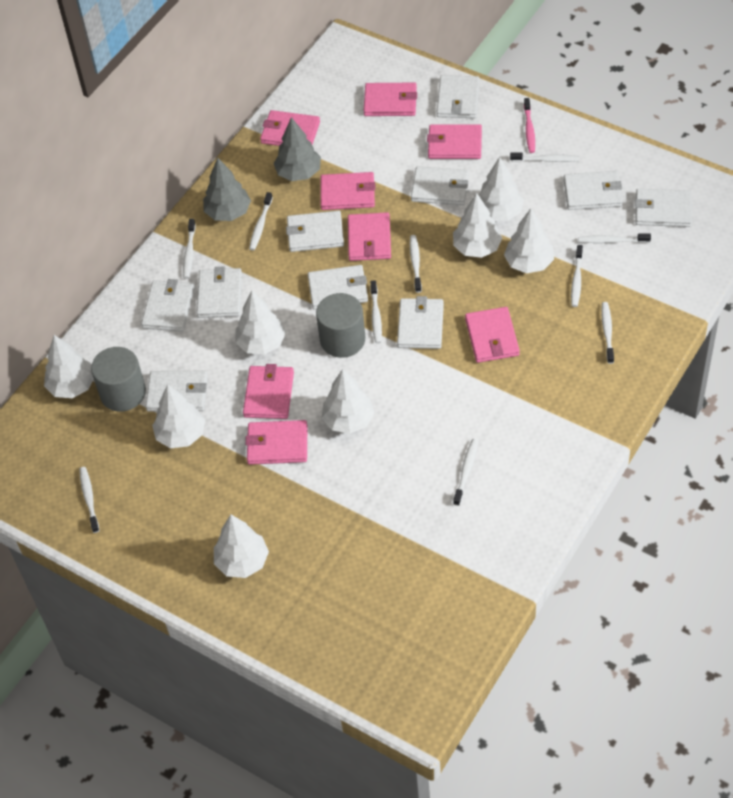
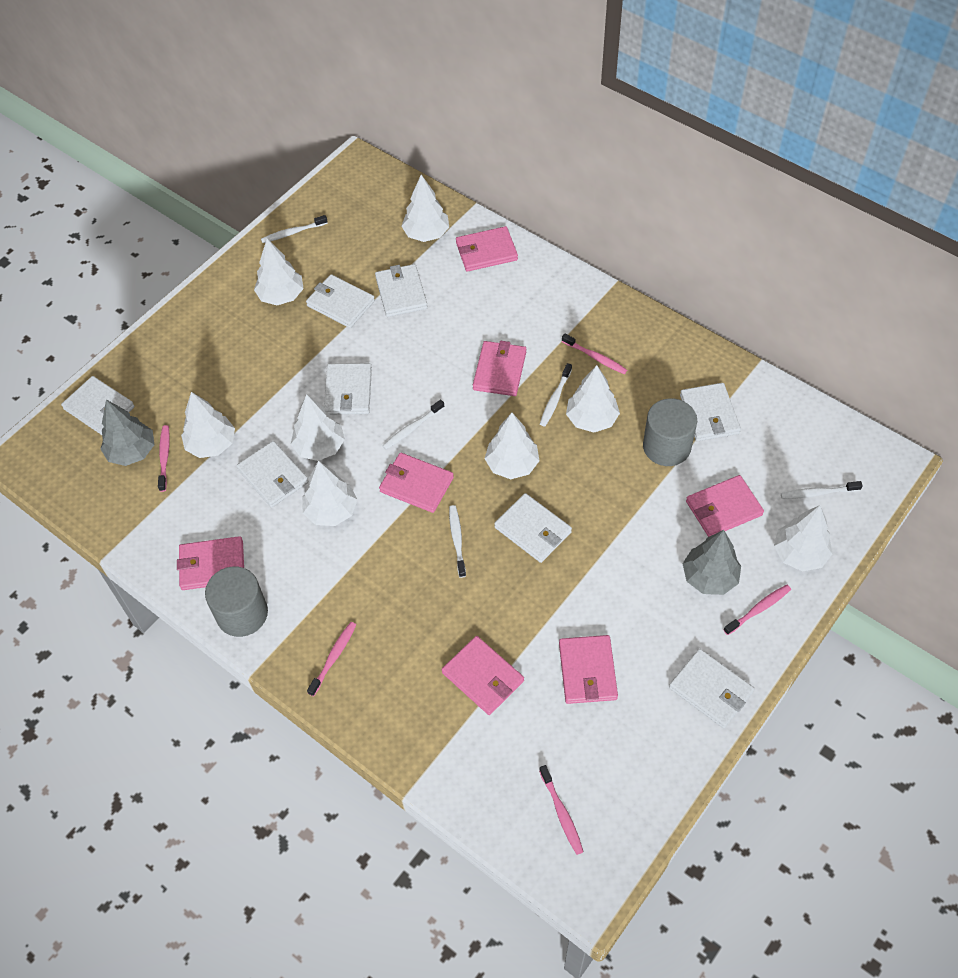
pink toothbrush: [524,98,535,153] = 1 -> [158,425,170,492] [307,622,356,697] [539,765,584,855] [562,334,627,374] [724,585,791,635] = 5
pink wallet: [243,364,294,419] [245,420,307,465] [260,110,320,146] [320,172,375,210] [348,212,391,261] [364,83,417,116] [427,124,482,159] [465,307,520,363] = 8 -> [177,536,244,590] [379,453,454,513] [442,636,524,715] [456,226,518,272] [473,341,526,396] [559,635,618,704] [686,475,764,537] = 7
white toothbrush: [79,467,99,533] [183,219,196,279] [249,192,273,250] [370,280,382,344] [410,235,422,293] [453,439,478,506] [510,152,580,162] [571,245,583,307] [578,234,651,243] [601,302,614,364] = 10 -> [261,215,328,243] [382,400,444,450] [449,505,466,578] [540,363,572,426] [781,481,863,499] = 5
white wallet: [141,279,195,332] [146,371,208,412] [196,266,242,318] [286,211,344,252] [308,265,368,310] [397,296,444,349] [411,166,469,205] [437,75,480,118] [564,171,622,210] [635,189,692,227] = 10 -> [61,376,135,435] [236,441,309,508] [306,274,375,328] [324,363,372,415] [375,264,428,317] [494,493,572,563] [669,649,755,728] [680,383,741,441] = 8

